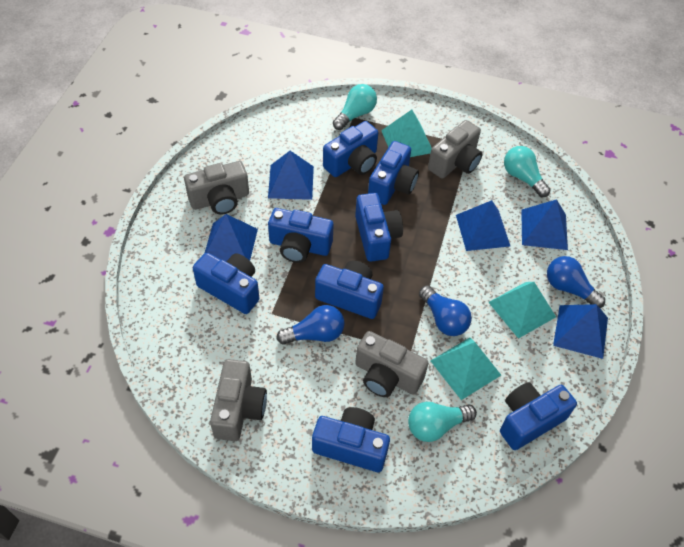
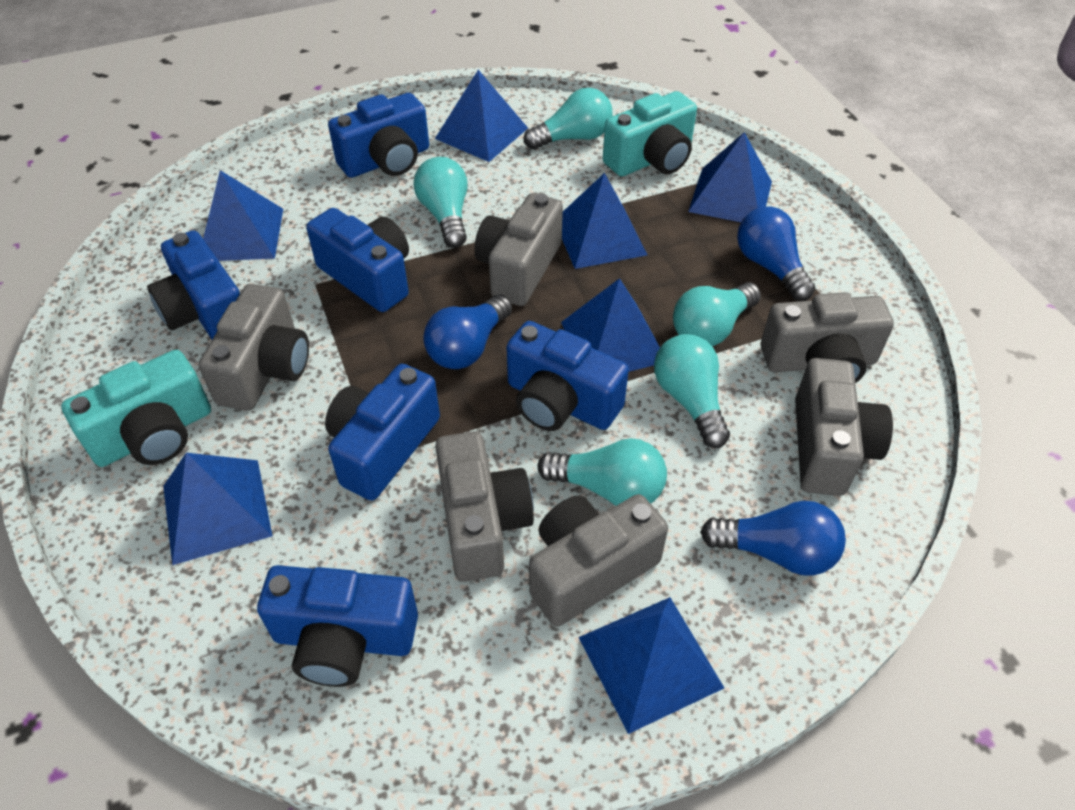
blue camera: [193,253,259,314] [268,208,334,263] [312,407,390,472] [315,260,384,319] [323,121,378,177] [355,193,403,262] [368,141,419,205] [500,382,577,450] = 8 -> [147,230,240,339] [257,565,418,687] [306,208,409,312] [325,364,440,501] [328,93,429,178] [506,321,629,431] = 6
blue pyramid: [205,214,258,262] [268,151,314,200] [456,200,510,251] [521,199,568,250] [553,304,608,359] = 5 -> [163,453,272,565] [203,170,283,261] [435,70,528,162] [561,278,660,372] [562,173,647,269] [578,597,724,734] [688,132,772,222] = 7
grey camera: [184,161,249,214] [210,359,267,441] [355,331,428,397] [428,120,482,178] = 4 -> [199,284,309,411] [435,431,534,582] [474,193,563,306] [529,494,668,627] [761,292,894,383] [795,358,893,496] = 6
turquoise camera: none = 0 -> [61,350,211,467] [603,91,697,177] = 2
turquoise light bulb: [333,84,377,130] [408,402,477,442] [504,146,550,197] = 3 -> [414,157,468,248] [524,88,613,150] [537,438,667,506] [654,334,730,448] [673,283,761,346] = 5
turquoise pyramid: [381,110,432,157] [431,338,501,400] [488,282,556,339] = 3 -> none = 0

